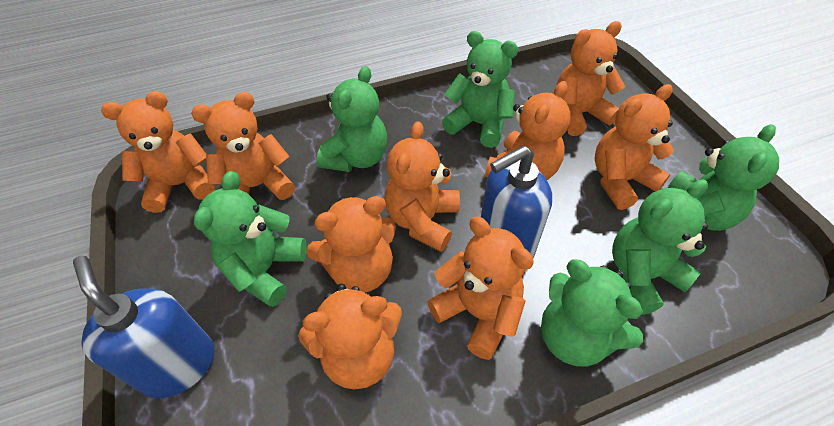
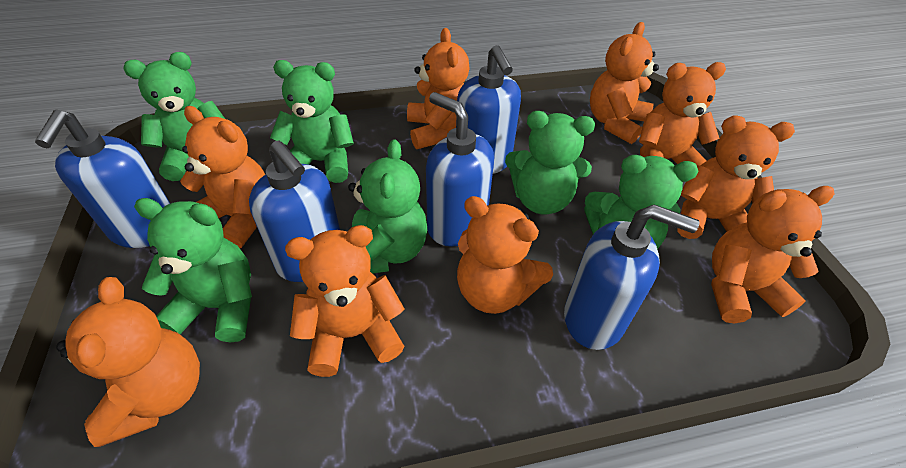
blue soap dispenser: [73,255,214,398] [481,145,552,258] = 2 -> [35,109,170,248] [249,140,340,282] [426,92,494,247] [456,45,521,174] [564,205,700,350] = 5

